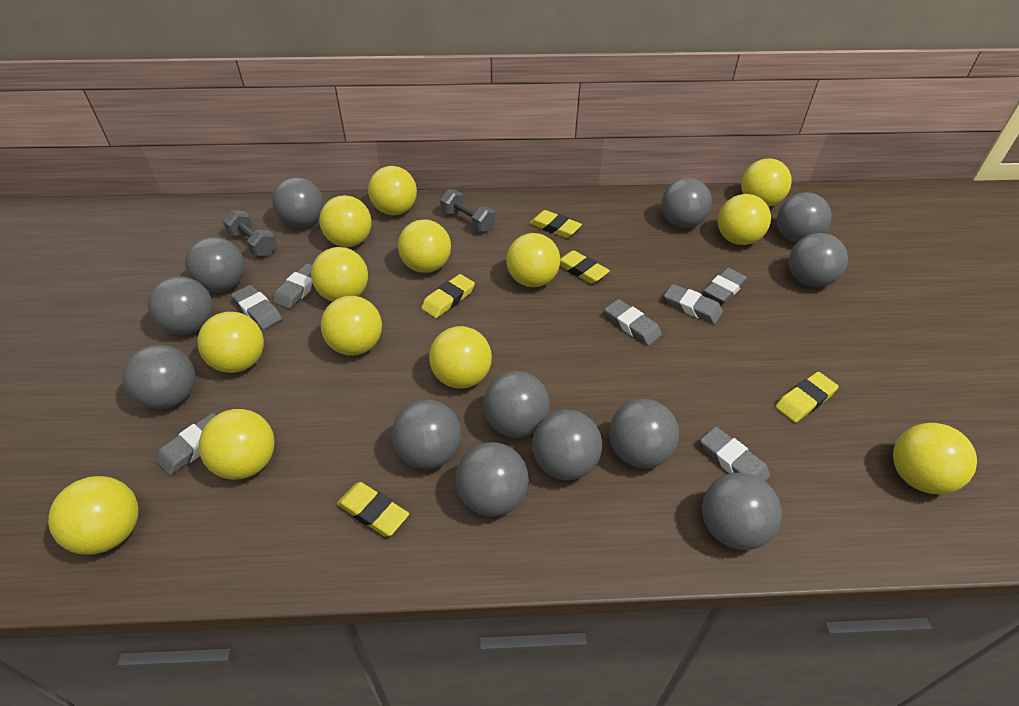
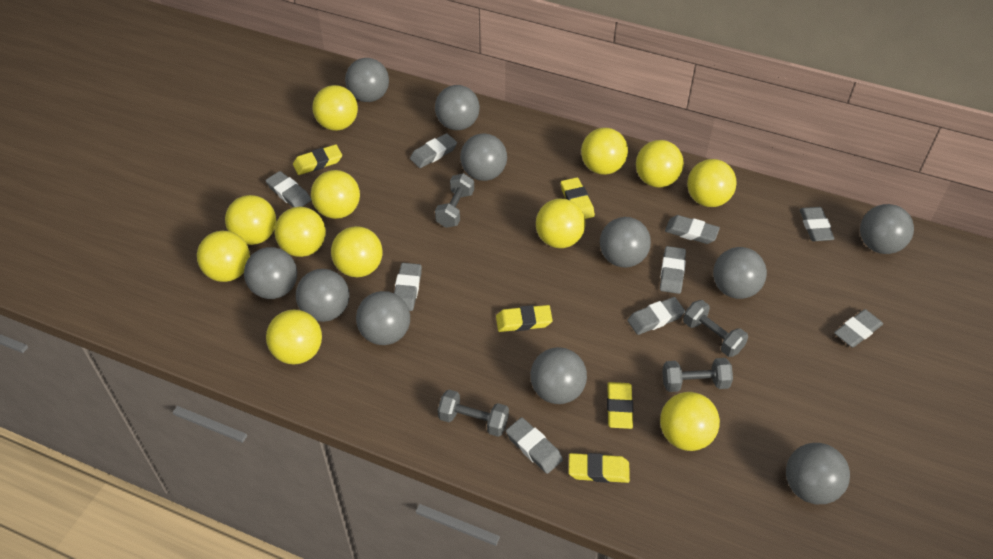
grey ball: [122,345,195,409] [147,276,213,335] [185,237,245,292] [272,177,324,228] [392,400,461,469] [456,442,529,517] [483,371,550,438] [532,410,602,480] [609,399,679,468] [661,178,712,228] [702,473,782,550] [777,192,832,243] [789,233,848,287] = 13 -> [244,247,297,299] [296,269,349,322] [345,58,389,102] [356,291,410,345] [435,85,480,130] [460,133,507,181] [530,347,587,404] [600,217,651,268] [713,247,767,299] [786,443,850,504] [860,204,914,254] = 11
grey dumbbell: [223,210,277,256] [440,189,495,232] = 2 -> [435,173,474,228] [438,390,509,437] [662,358,733,392] [683,300,748,357] = 4
grey eraser: [156,413,216,476] [231,285,282,330] [273,263,314,309] [605,299,662,346] [664,284,723,324] [700,427,770,482] [704,268,748,303] = 7 -> [266,171,311,207] [394,263,422,311] [410,133,457,168] [506,417,563,474] [627,297,685,335] [660,246,686,294] [665,215,720,244] [799,207,835,241] [834,309,883,348] = 9
yellow ball: [48,476,139,555] [198,312,264,373] [199,409,275,480] [311,247,368,302] [319,195,372,247] [321,296,382,356] [368,166,417,215] [398,219,451,273] [429,326,492,389] [506,233,560,287] [718,194,771,245] [741,158,792,207] [893,423,977,494] = 13 -> [197,231,250,282] [225,195,276,245] [266,309,322,364] [275,207,326,257] [311,170,360,219] [312,85,358,131] [331,226,383,277] [536,199,586,248] [581,128,628,175] [636,140,684,187] [660,392,720,451] [687,159,737,207] = 12

